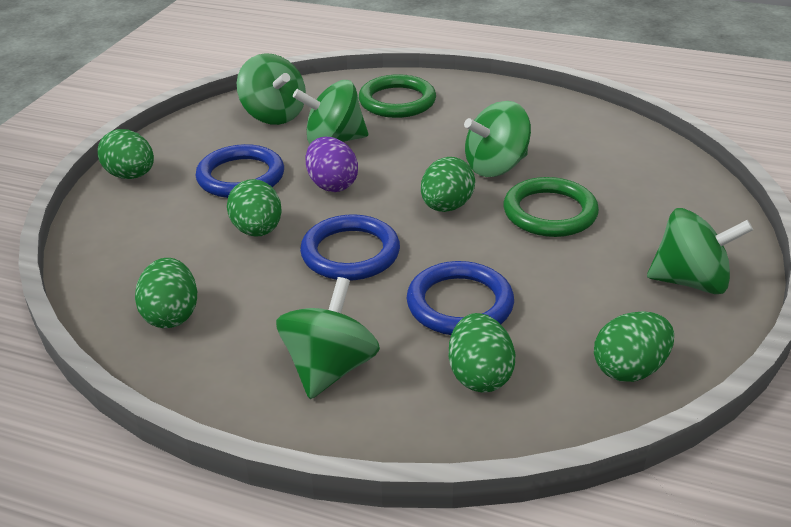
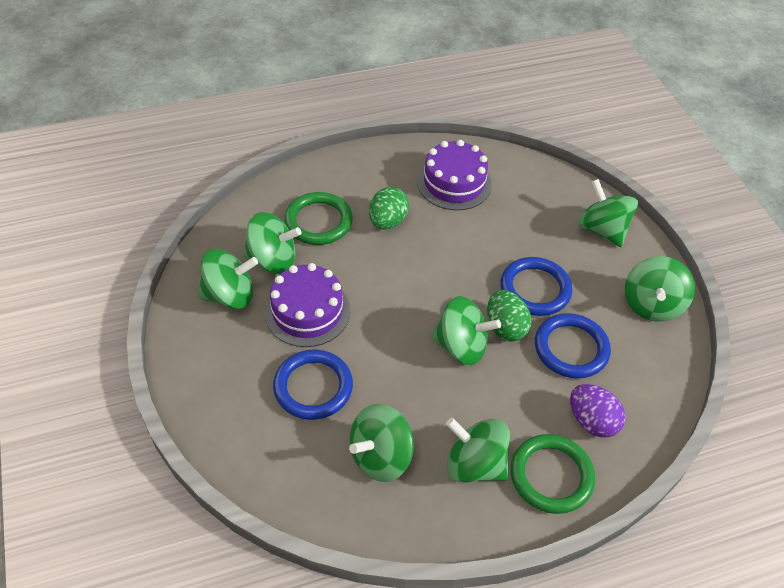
green egg: [97,129,154,179] [135,258,197,328] [227,179,282,237] [421,157,475,212] [448,313,515,392] [594,311,674,382] = 6 -> [369,187,409,230] [487,290,532,342] = 2
green spinning top: [237,53,306,125] [276,277,380,399] [293,80,368,144] [464,101,531,177] [647,208,753,294] = 5 -> [198,249,258,309] [243,212,301,274] [349,404,414,482] [431,296,501,365] [446,418,510,483] [578,179,638,247] [625,256,695,322] = 7
purple cake: none = 0 -> [265,263,350,347] [417,140,492,210] = 2

